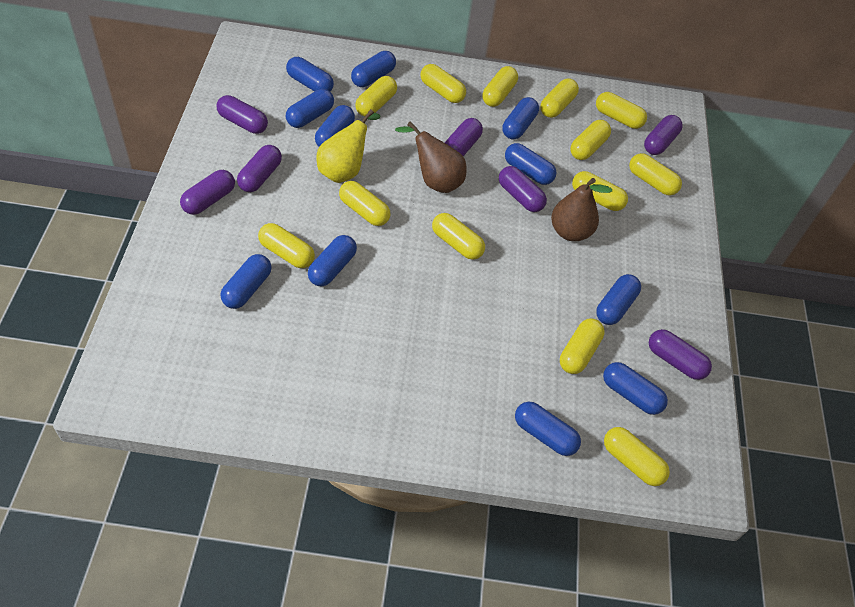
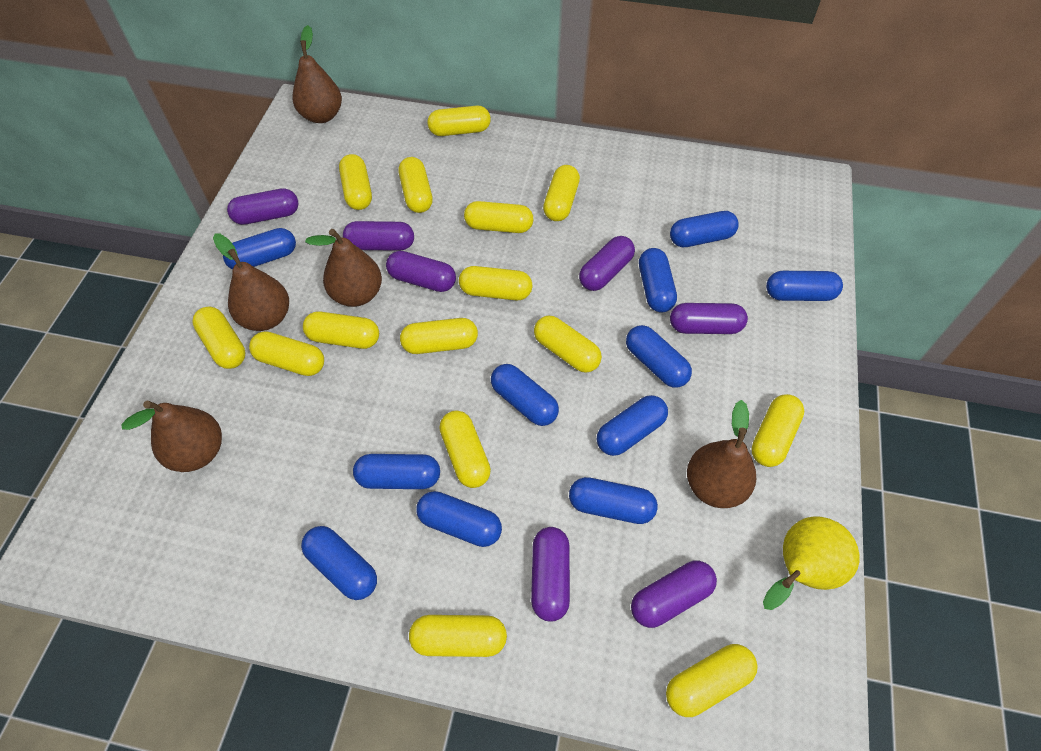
brown pear: [395,121,467,193] [551,178,612,241] = 2 -> [121,401,222,472] [213,233,289,331] [292,25,342,123] [305,229,382,307] [687,400,756,508] = 5
yellow capsule: [258,223,315,268] [339,181,390,226] [355,76,397,116] [421,64,466,103] [432,213,485,260] [483,66,518,107] [540,79,579,118] [560,318,605,374] [570,120,611,160] [572,171,628,211] [596,92,647,129] [604,427,670,486] [629,153,682,196] = 13 -> [192,306,246,369] [249,331,324,376] [303,311,379,349] [339,154,372,210] [399,157,433,213] [400,318,478,354] [409,615,507,657] [428,105,491,136] [440,410,491,488] [459,266,532,300] [464,201,533,233] [534,316,602,373] [543,165,580,221] [666,644,758,717] [751,394,805,467] = 15

